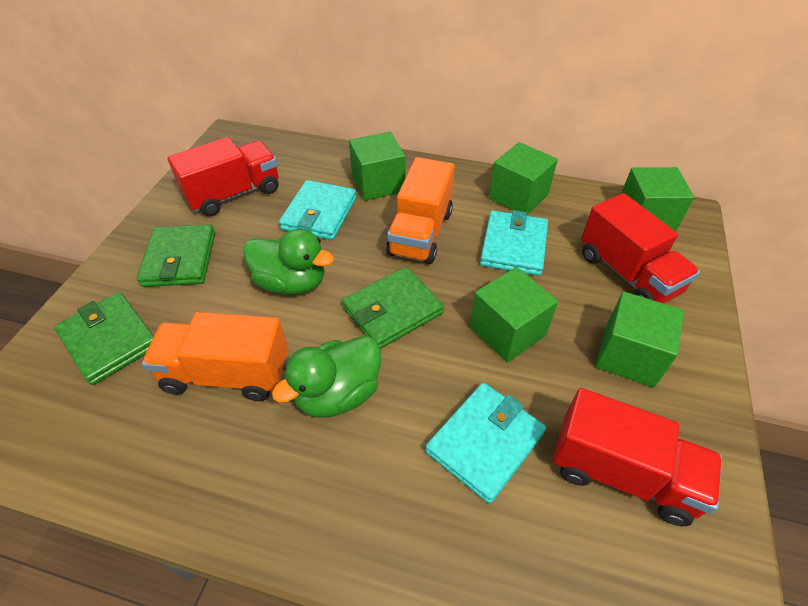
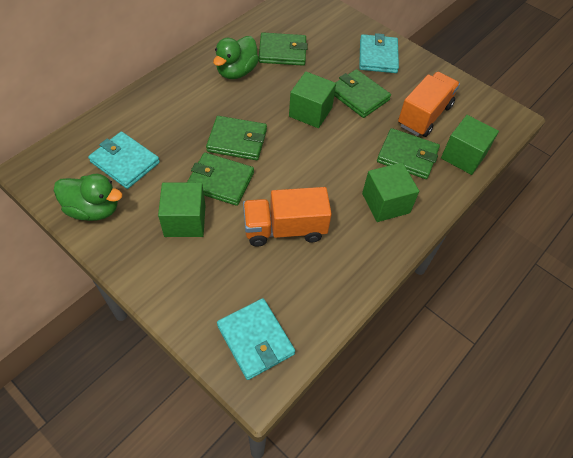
green cube: [349,132,405,201] [470,267,558,363] [489,142,558,215] [595,292,684,388] [621,167,694,231] = 5 -> [158,183,205,237] [289,72,336,128] [362,162,419,222] [441,115,499,175] = 4
green wallet: [54,292,154,385] [137,224,215,287] [342,267,444,349] = 3 -> [187,152,254,206] [206,116,267,160] [259,32,308,66] [334,69,391,118] [377,128,440,179] = 5
red truck: [167,137,278,216] [553,388,722,526] [581,193,700,303] = 3 -> none = 0

